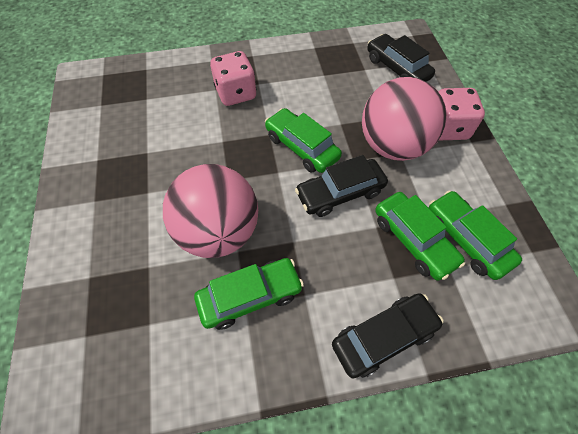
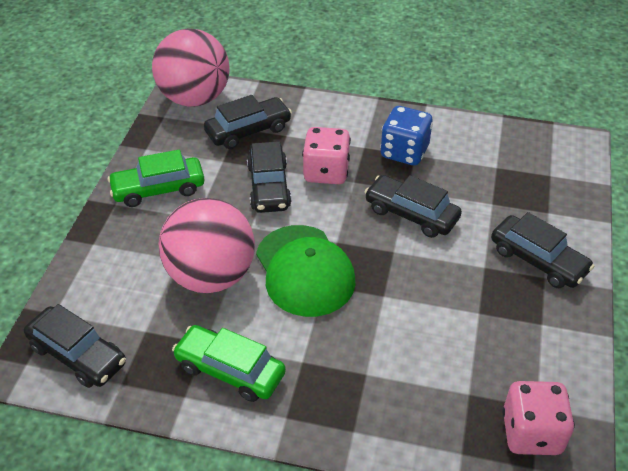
black car: [295,155,388,217] [332,293,444,379] [367,34,435,82] = 3 -> [24,304,126,388] [204,95,292,149] [247,141,292,213] [365,175,462,238] [491,212,595,288] = 5
blue dice: none = 0 -> [380,106,433,165] = 1
green cap: none = 0 -> [256,225,356,317] = 1
green car: [194,258,304,330] [265,108,342,173] [375,192,465,281] [428,190,522,280] = 4 -> [108,150,205,207] [172,325,286,402] = 2

